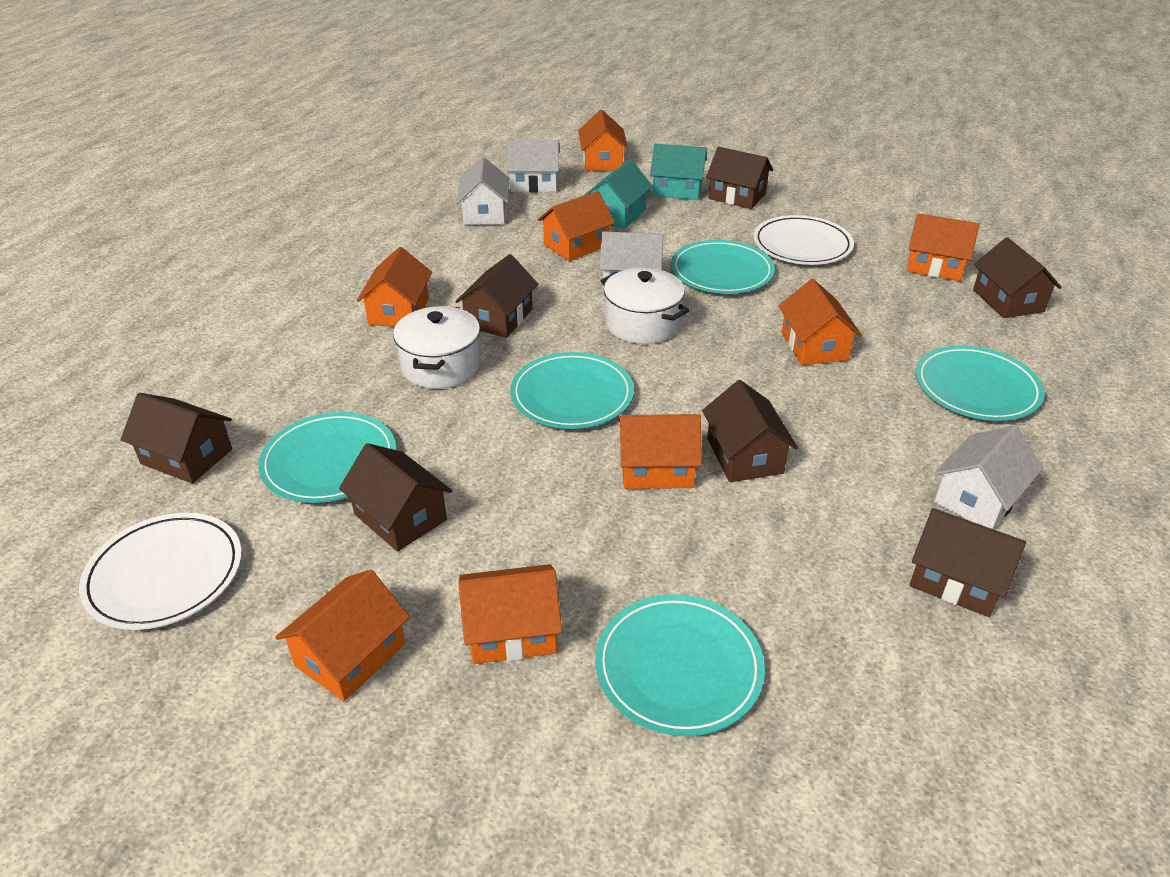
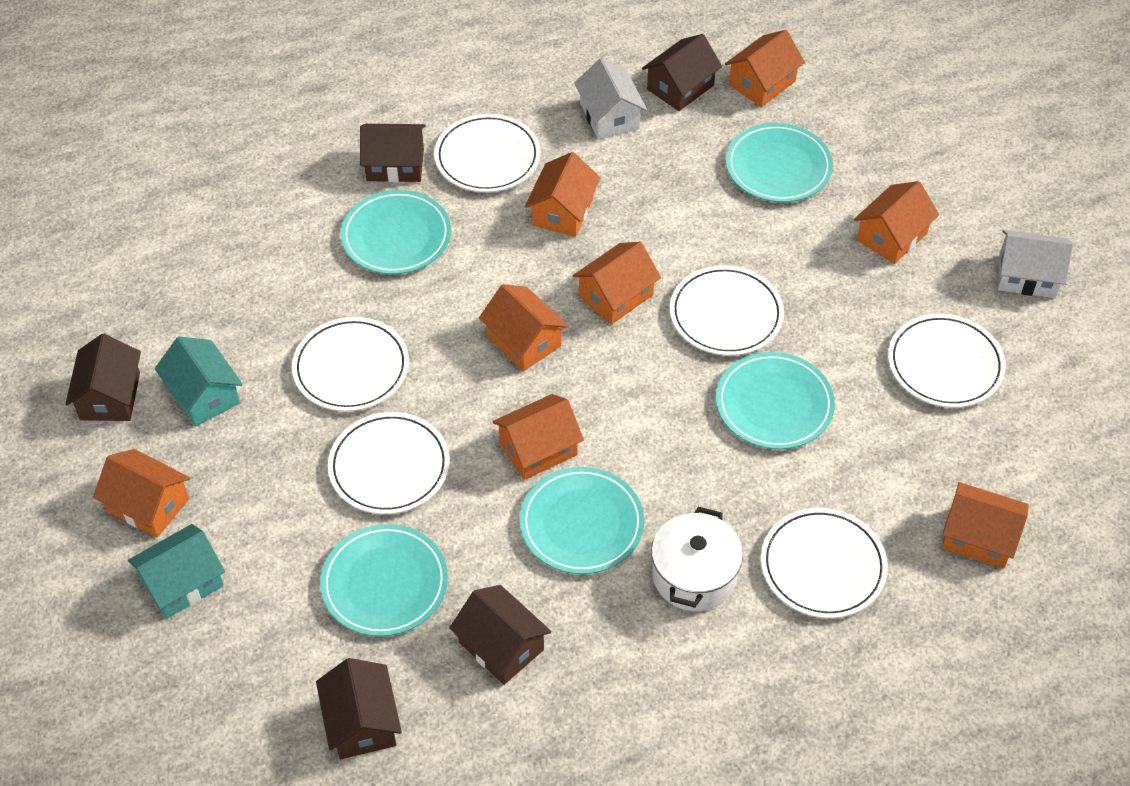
brown house: [121,393,232,484] [339,443,452,552] [455,254,538,338] [702,380,798,482] [706,147,773,209] [910,508,1026,617] [973,237,1062,318] = 7 -> [65,334,141,421] [316,658,402,759] [360,124,426,182] [449,585,552,685] [642,34,722,111] = 5
white house: [456,157,510,225] [506,140,560,192] [600,231,663,291] [934,425,1043,529] = 4 -> [574,58,647,139] [998,230,1073,298] = 2
white plate: [79,512,242,630] [753,215,854,265] = 2 -> [292,317,409,411] [328,412,450,514] [434,114,541,192] [670,265,784,356] [761,508,888,618] [888,314,1006,408] = 6
white pot: [393,306,481,389] [600,268,689,344] = 2 -> [651,507,743,611] = 1

